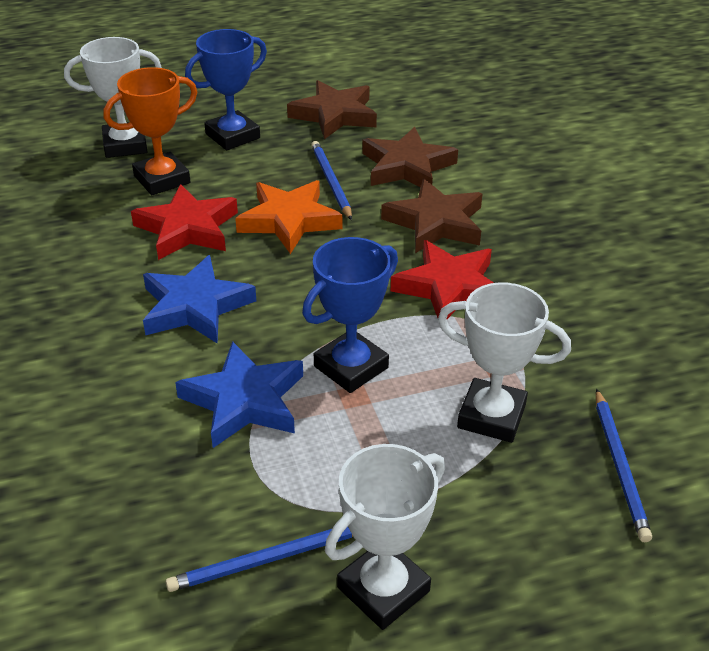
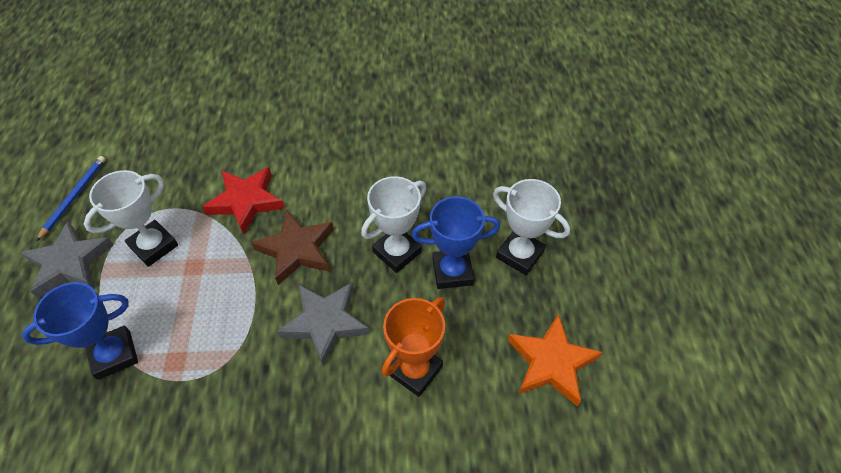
blue pencil: [166,527,353,592] [311,141,352,220] [596,389,652,542] = 3 -> [36,156,106,241] = 1
blue star: [143,255,256,344] [175,341,303,448] = 2 -> none = 0
brown star: [287,80,377,139] [362,127,458,187] [381,179,482,253] = 3 -> [251,209,334,285] = 1
grey star: none = 0 -> [21,222,114,298] [277,282,369,366] = 2
red star: [131,184,238,260] [391,240,494,319] = 2 -> [202,167,285,235] = 1

